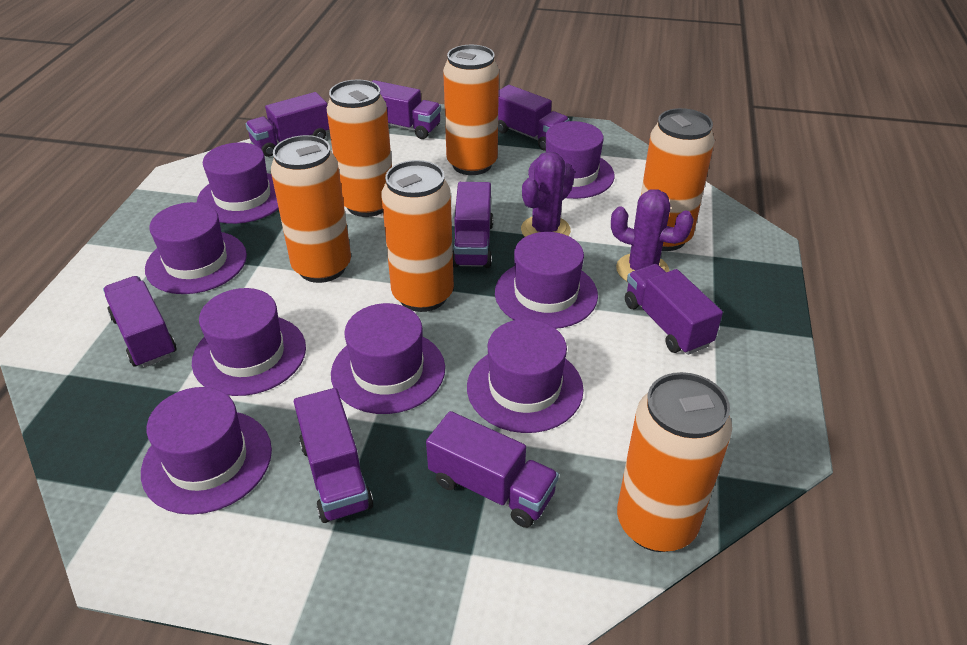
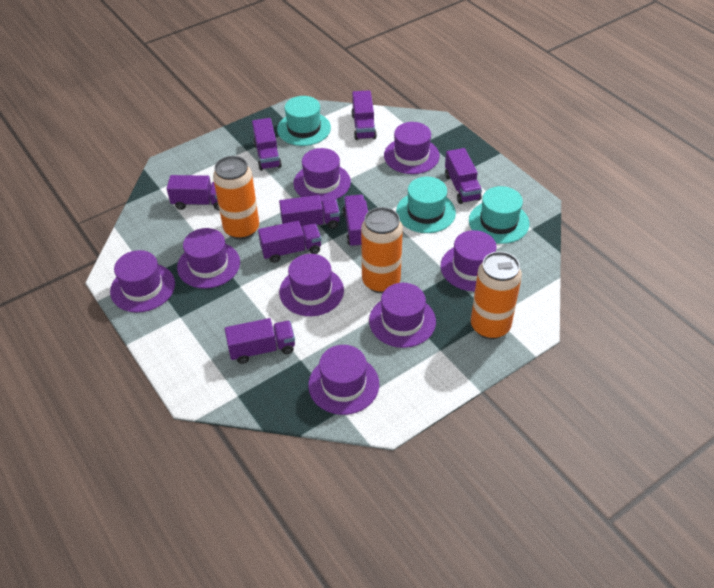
orange can: [271,135,351,283] [327,80,392,217] [381,160,454,312] [443,45,499,175] [617,372,732,552] [641,108,715,251] = 6 -> [213,156,259,240] [361,207,403,293] [471,251,522,339] = 3
purple cactus: [521,152,575,237] [611,189,694,282] = 2 -> none = 0
turquoise hat: none = 0 -> [277,96,331,146] [396,177,456,233] [469,186,529,244] = 3

